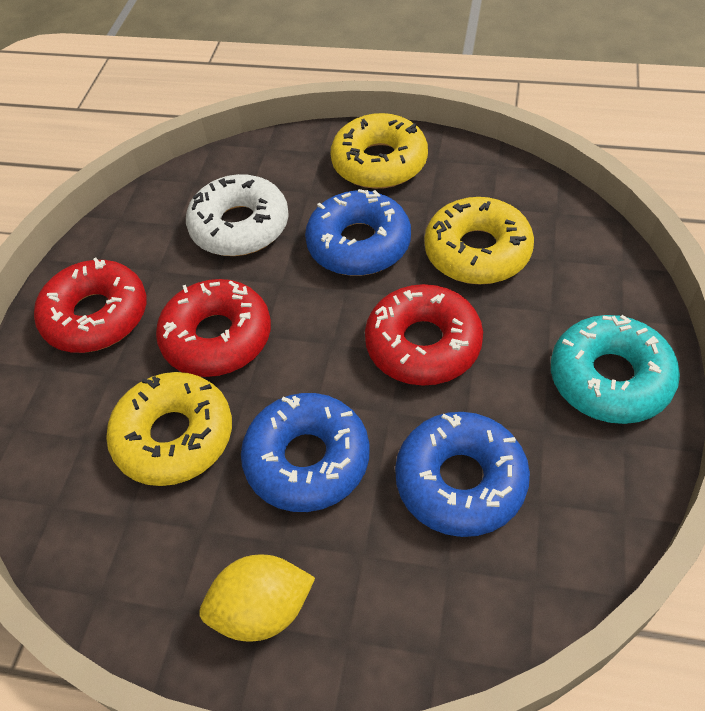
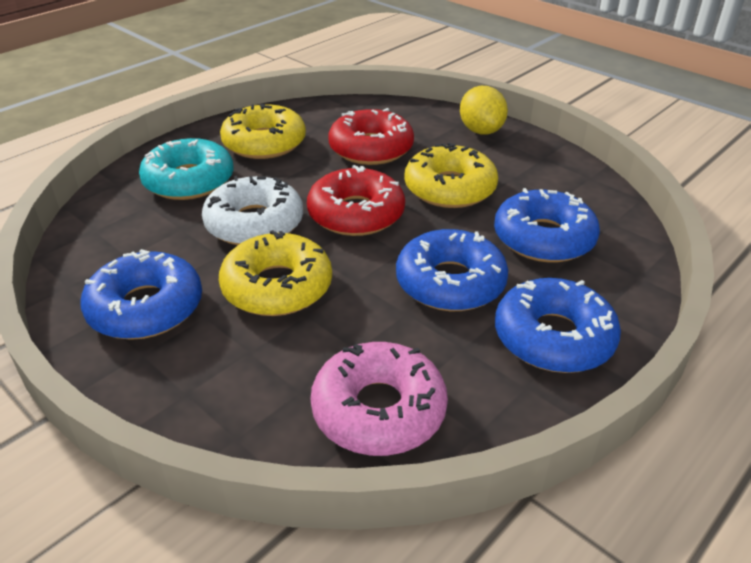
blue donut: [241,393,370,512] [305,189,411,276] [395,412,530,537] = 3 -> [81,249,202,340] [396,229,508,311] [494,188,600,263] [495,278,621,373] = 4
pink donut: none = 0 -> [311,342,448,456] = 1
red donut: [34,257,146,353] [156,279,271,377] [365,284,483,386] = 3 -> [307,165,405,236] [328,108,414,165] = 2

